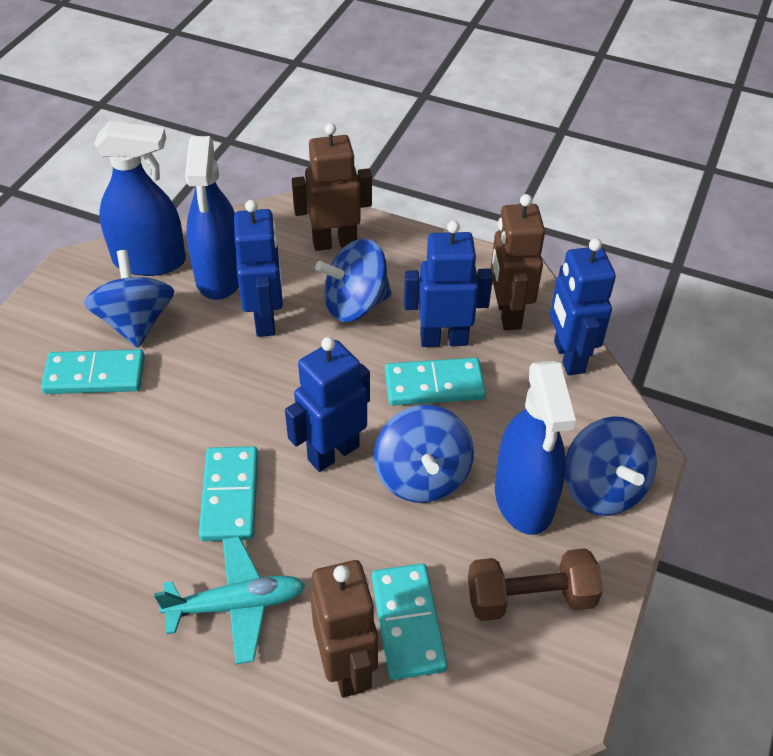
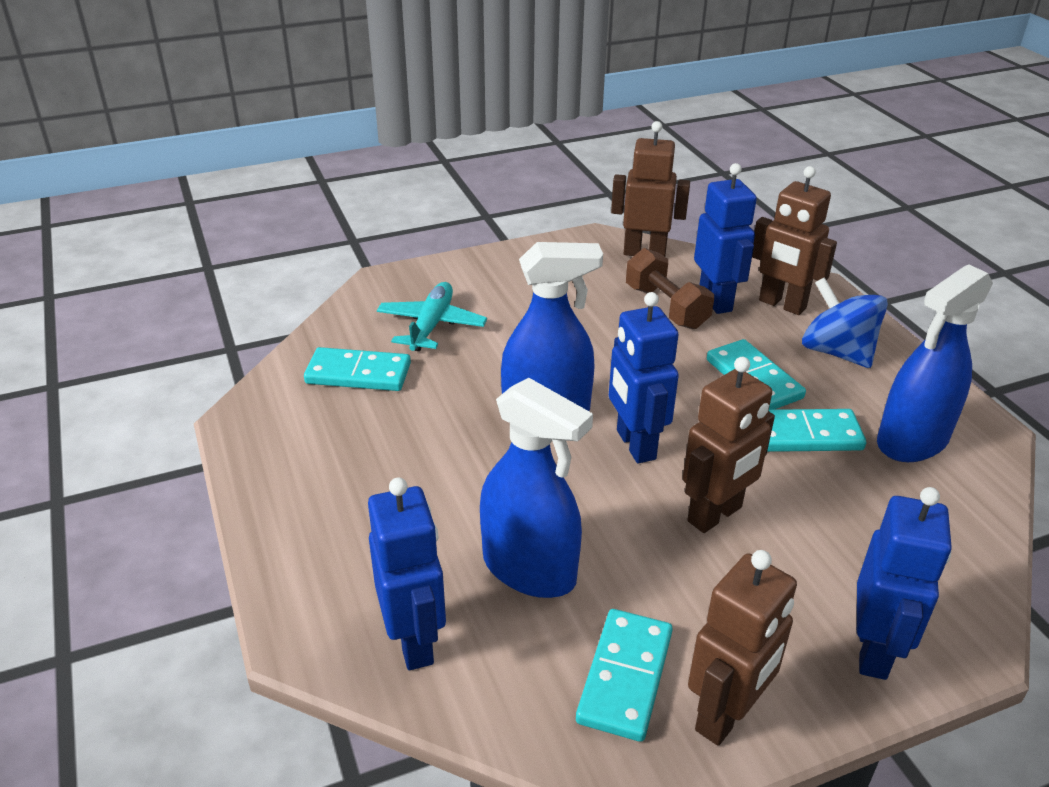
blue spinning top: [84,250,175,348] [315,238,392,322] [374,405,474,503] [565,416,657,516] = 4 -> [802,277,888,368] = 1
brown robot: [292,123,372,251] [310,560,378,697] [490,194,545,330] = 3 -> [611,121,690,256] [683,357,775,533] [688,550,797,746] [752,166,837,315] = 4

